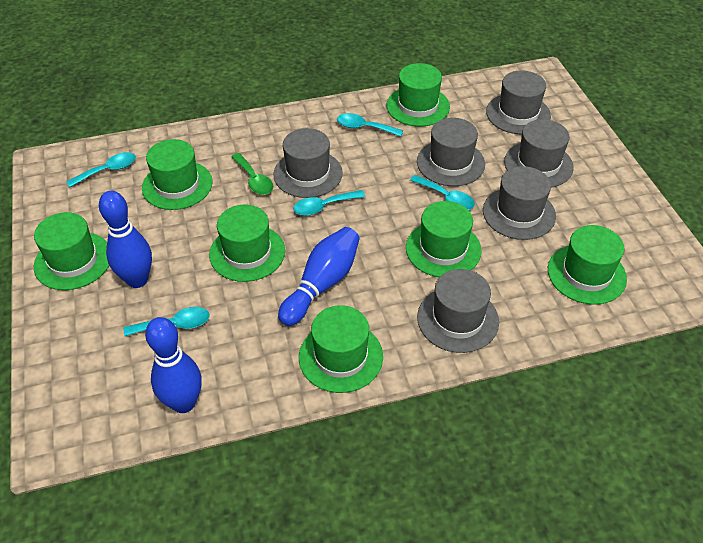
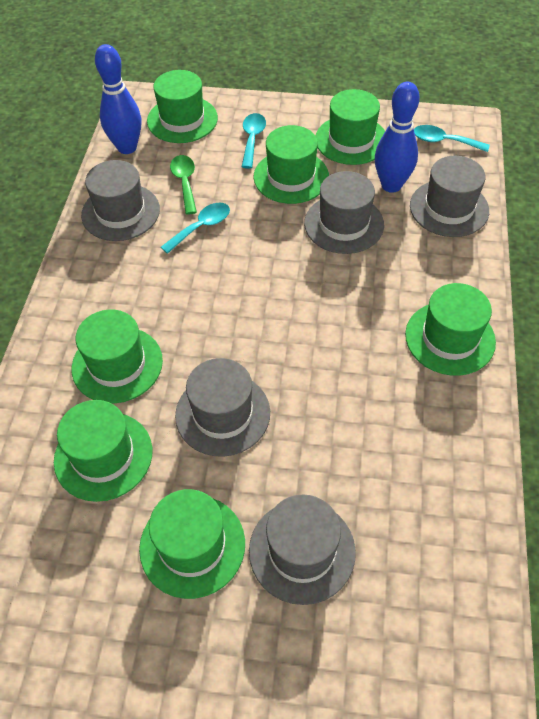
blue bowling pin: [99,191,152,288] [145,317,202,413] [278,227,360,326] = 3 -> [95,44,141,154] [375,82,420,193] = 2
grey hat: [273,128,343,198] [417,118,485,186] [417,269,499,353] [483,166,556,240] [486,70,551,135] [504,119,574,188] = 6 -> [81,160,160,241] [175,358,270,457] [249,495,356,605] [304,171,384,254] [410,156,489,237] = 5
turquoise spoon: [66,152,136,188] [124,307,210,336] [293,190,365,216] [337,113,403,137] [410,175,475,210] = 5 -> [161,202,230,254] [242,113,266,169] [414,125,490,152] = 3

